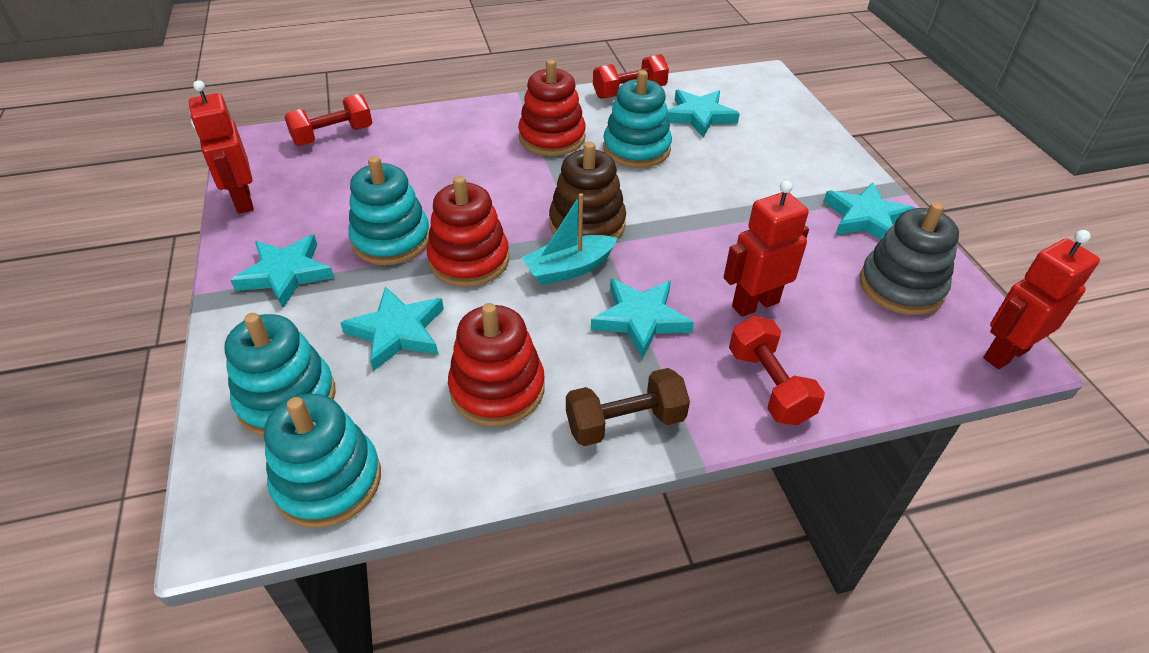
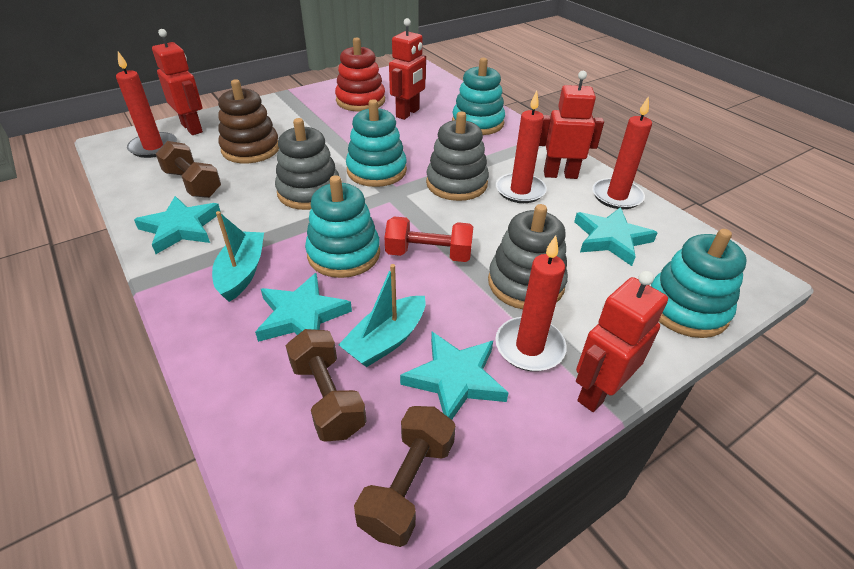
brown dumbbell: [566,368,690,446] = 1 -> [156,141,221,198] [286,329,367,442] [354,406,456,547] = 3
grey stacking toy: [860,202,959,315] = 1 -> [275,118,340,210] [426,111,489,201] [488,204,568,309] = 3
red candle: none = 0 -> [116,51,177,158] [495,236,567,371] [496,91,547,203] [592,96,652,209] = 4
red dumbbell: [284,94,372,146] [593,54,669,99] [729,316,825,425] = 3 -> [384,216,473,262] = 1
red robot: [189,80,254,214] [724,180,809,317] [983,230,1100,369] = 3 -> [152,29,203,135] [389,18,426,120] [539,71,604,179] [576,271,668,412] = 4
red stacking toy: [427,176,509,287] [448,303,545,426] [518,59,586,156] = 3 -> [335,37,385,111] = 1
turquoise boat: [521,193,617,285] = 1 -> [212,211,264,302] [338,264,426,367] = 2
turquoise star: [230,234,334,308] [340,286,444,371] [591,279,694,359] [667,90,740,137] [823,182,915,240] = 5 -> [134,196,221,254] [255,273,352,342] [400,332,509,420] [574,207,658,266] = 4

